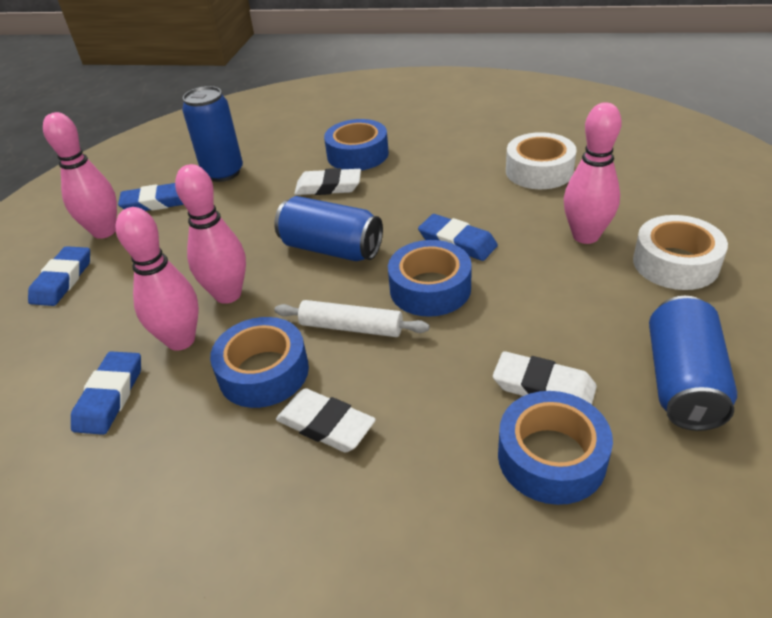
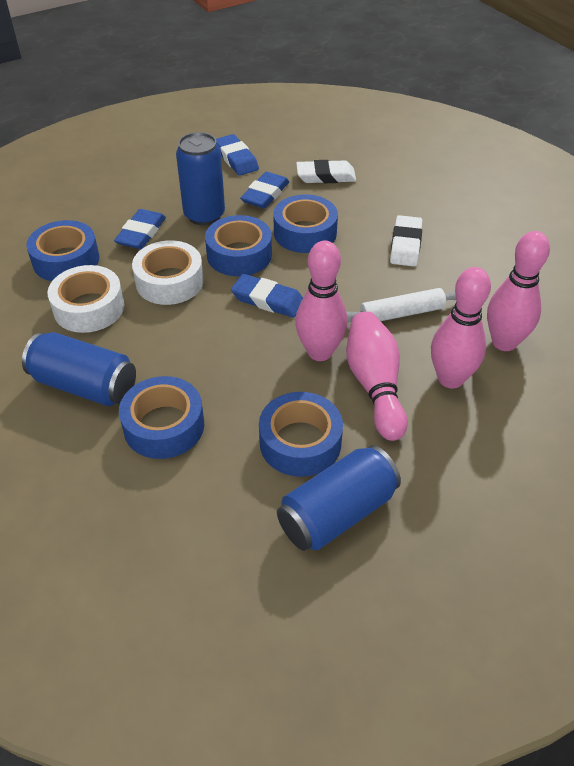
blue tape: [210,317,309,408] [324,119,389,170] [388,240,472,317] [498,391,613,505] = 4 -> [26,220,99,281] [119,376,204,459] [205,215,272,276] [259,392,343,477] [273,195,338,253] = 5
white eraser: [276,388,376,452] [294,168,361,195] [493,351,597,404] = 3 -> [296,160,356,183] [390,215,423,267] = 2

